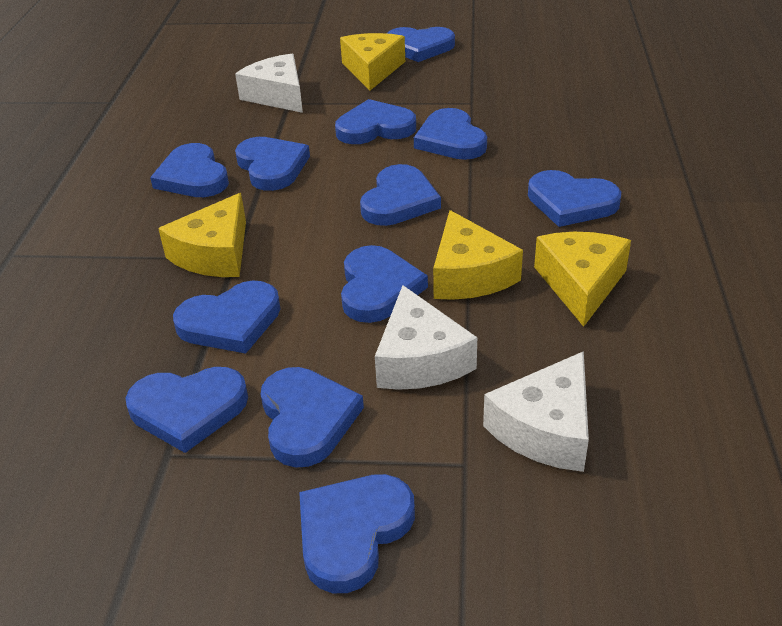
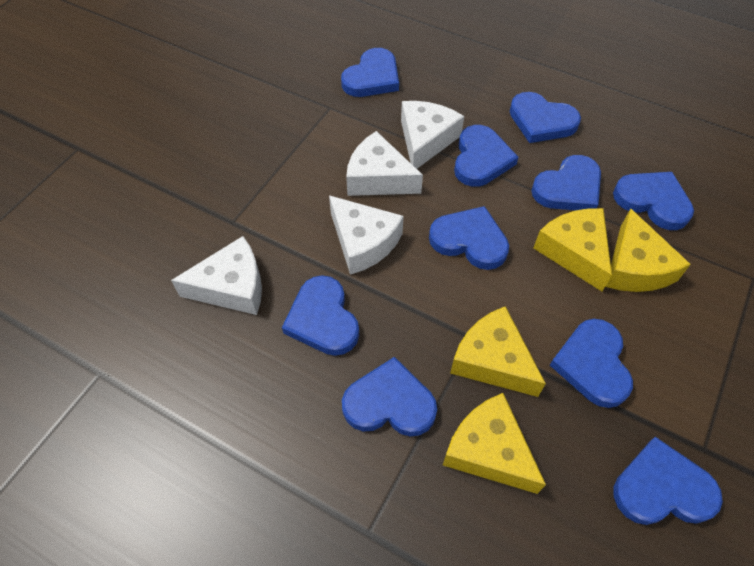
blue heart: [126,367,248,453] [150,143,229,197] [173,280,280,354] [235,137,310,191] [260,367,364,468] [299,474,415,593] [335,99,416,144] [341,245,428,323] [360,164,441,226] [386,27,455,62] [414,108,487,160] [528,170,621,227] = 12 -> [282,275,359,356] [341,48,399,97] [342,357,437,436] [429,206,509,270] [454,125,519,187] [510,92,581,143] [531,155,601,210] [550,319,633,408] [613,172,694,230] [613,437,723,525] = 10
white cheese: [235,54,303,113] [375,285,477,390] [483,351,589,472] = 3 -> [171,236,262,315] [329,195,404,275] [346,131,423,196] [401,101,464,169] = 4

